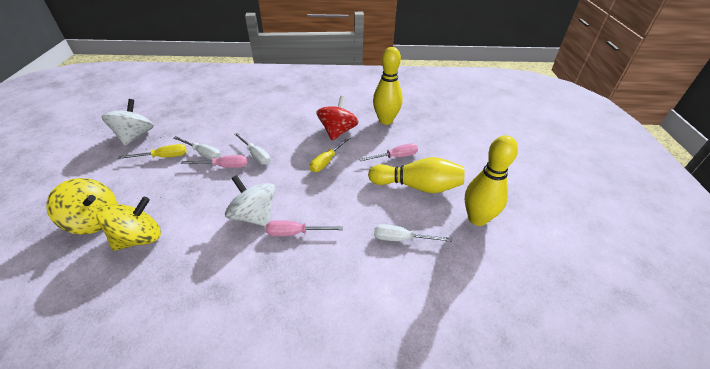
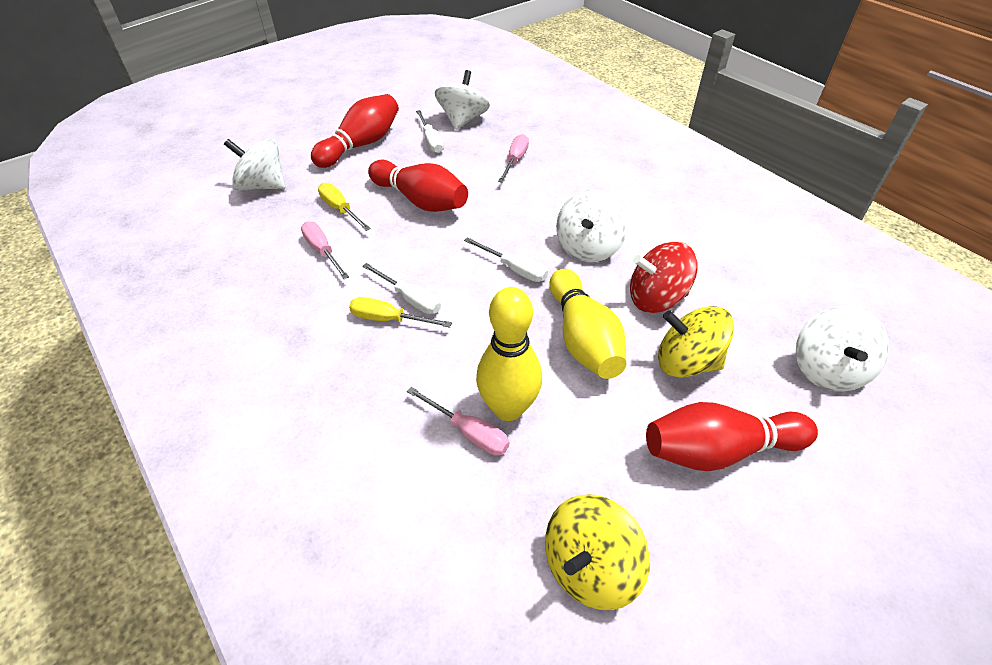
red bowling pin: none = 0 -> [311,94,399,168] [368,160,468,212] [646,402,818,471] = 3
white spinning top: [101,99,154,146] [225,175,275,227] = 2 -> [224,138,285,191] [435,70,490,130] [556,189,628,262] [796,306,889,392] = 4
yellow bowling pin: [368,157,465,193] [373,47,402,125] [465,135,518,226] = 3 -> [476,287,542,421] [549,269,627,379] = 2

